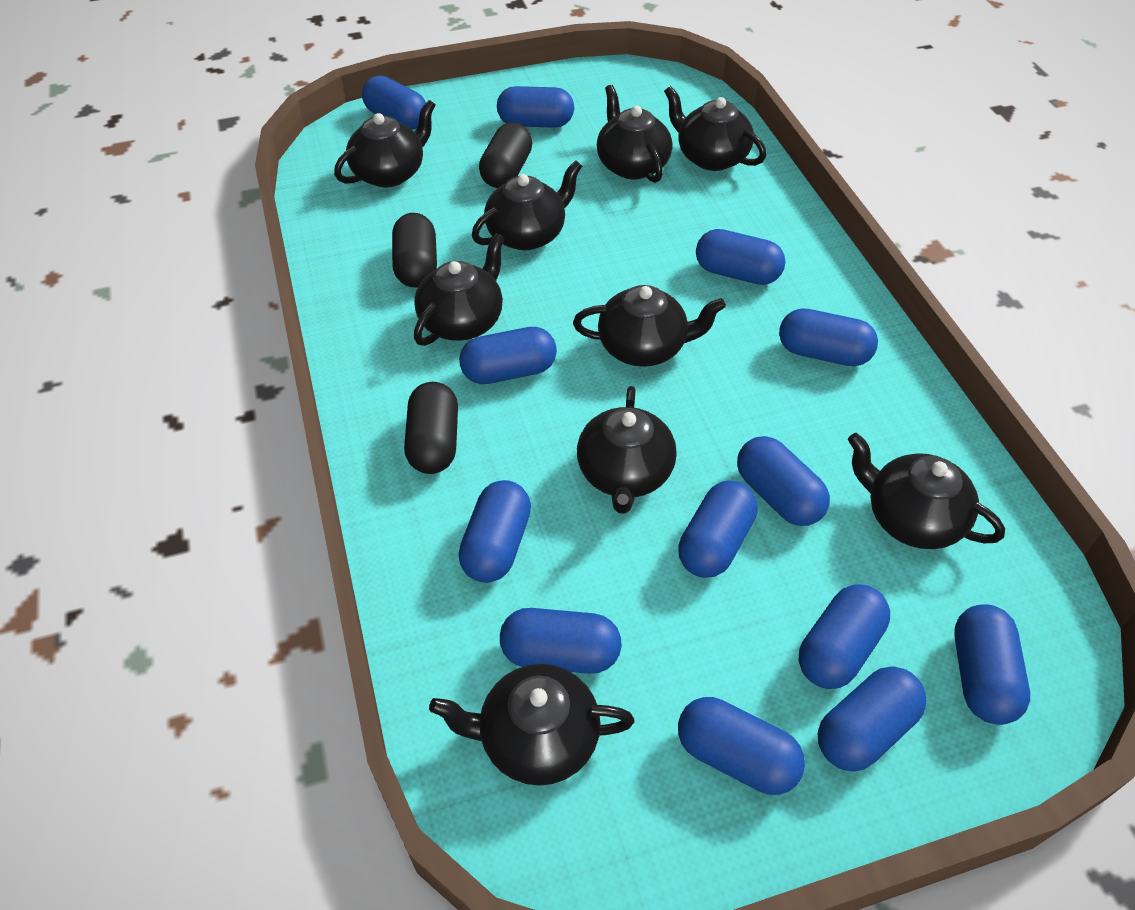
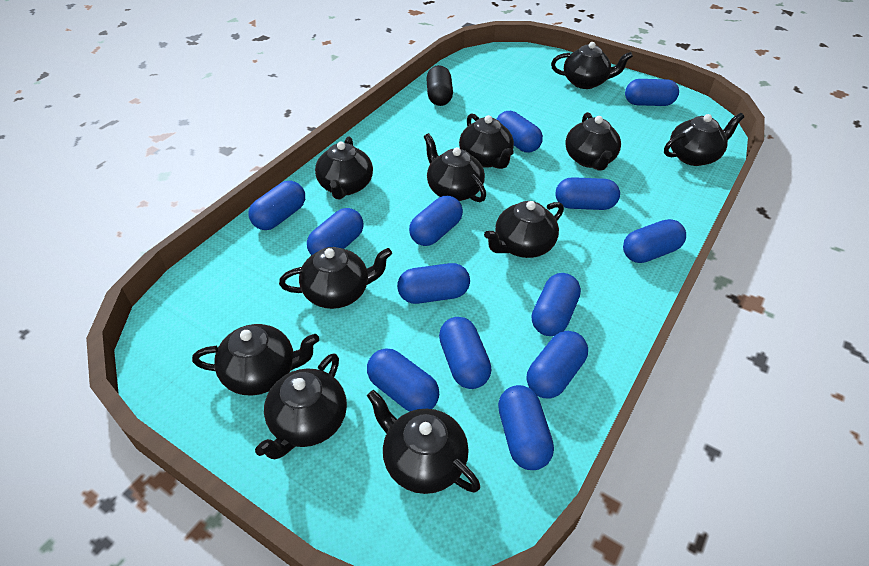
black capsule: [392,213,437,287] [404,382,458,474] [479,122,532,188] = 3 -> [426,65,453,106] = 1
black teapot: [334,100,436,187] [414,233,505,346] [429,664,634,786] [472,160,582,250] [573,285,726,367] [577,386,677,514] [597,85,672,183] [664,86,766,171] [848,433,1005,549] = 9 -> [192,324,319,395] [255,353,347,459] [279,247,392,309] [315,136,373,199] [367,390,480,494] [424,133,486,202] [459,113,514,169] [484,201,564,258] [551,42,633,89] [565,112,621,171] [664,113,744,166] = 11

